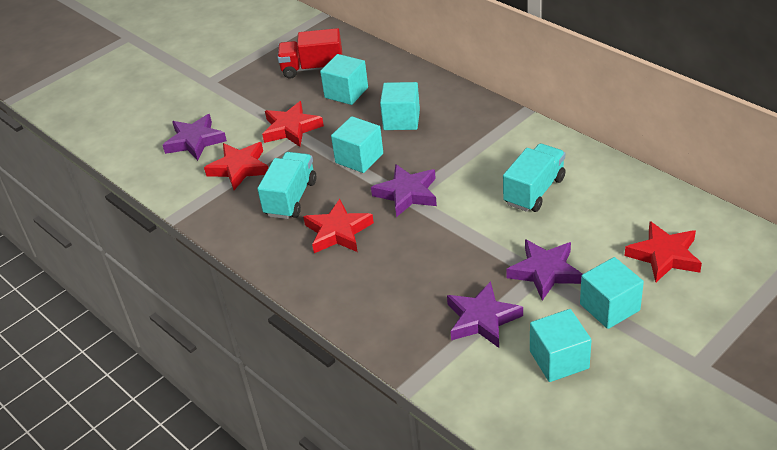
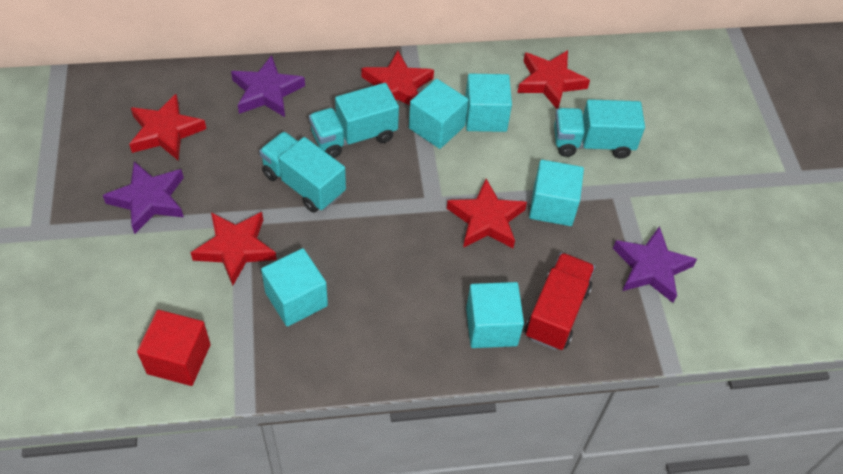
purple star: [163,114,227,161] [371,164,437,217] [447,281,523,348] [507,239,582,301] = 4 -> [103,161,184,234] [231,55,305,117] [613,226,697,303] = 3
red cube: none = 0 -> [137,310,210,386] = 1
red star: [204,142,268,190] [262,101,324,147] [303,199,374,253] [625,221,702,282] = 4 -> [129,94,206,160] [191,212,277,286] [361,51,434,105] [447,179,527,248] [517,50,590,109] = 5
turquoise truck: [257,152,316,219] [503,144,566,212] = 2 -> [259,132,346,213] [309,83,399,158] [554,99,645,159] = 3

